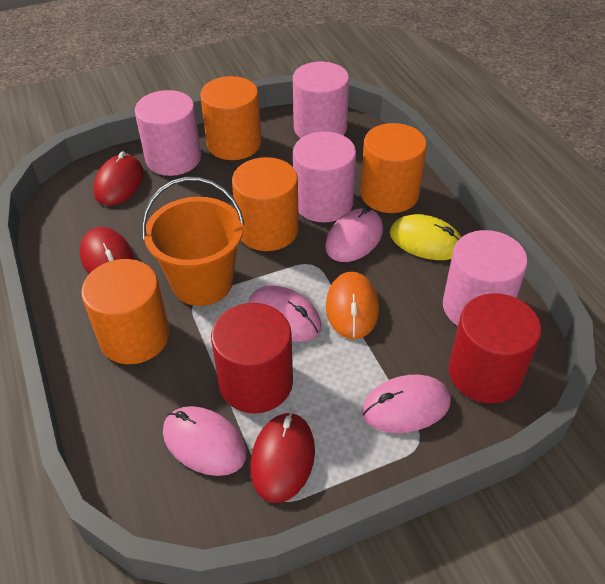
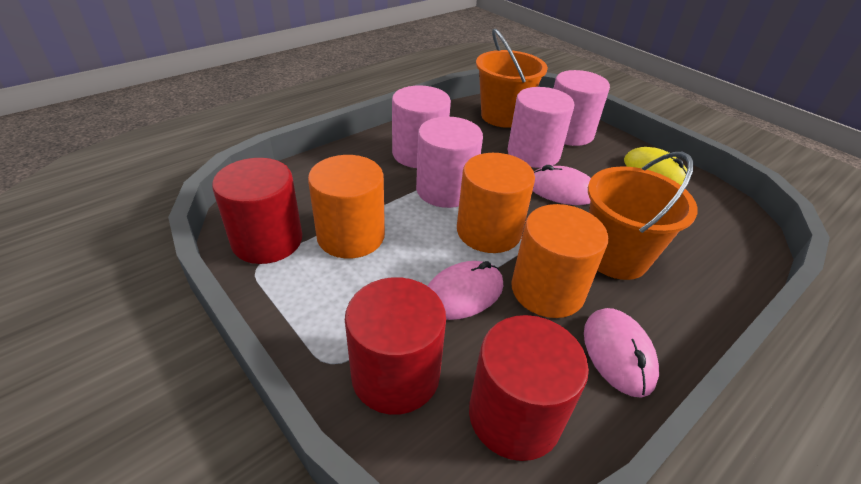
orange bucket: [141,177,245,306] = 1 -> [476,28,548,128] [588,152,698,280] = 2
orange cylinder: [81,259,170,364] [200,76,261,160] [232,157,299,251] [360,123,427,213] = 4 -> [308,155,385,258] [457,153,535,253] [511,204,608,318] = 3
orange mouse: [326,271,379,339] = 1 -> none = 0
pink mouse: [163,406,247,476] [249,286,321,342] [325,206,383,262] [362,375,451,433] = 4 -> [427,261,503,320] [533,165,591,205] [584,308,659,398] = 3
red cylinder: [211,303,293,414] [448,294,541,403] = 2 -> [212,158,302,264] [345,277,446,415] [469,315,589,461] = 3
red mouse: [80,227,134,274] [93,151,144,205] [250,412,315,503] = 3 -> none = 0

